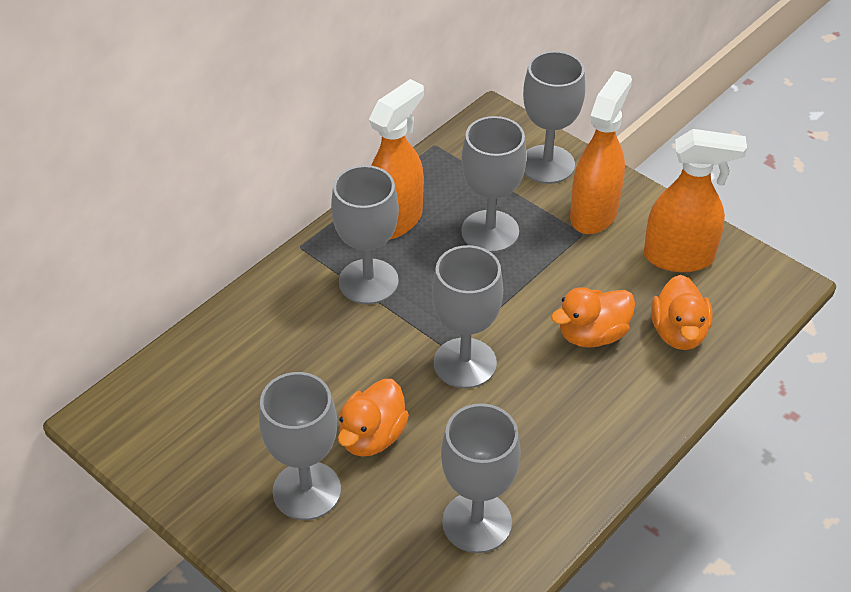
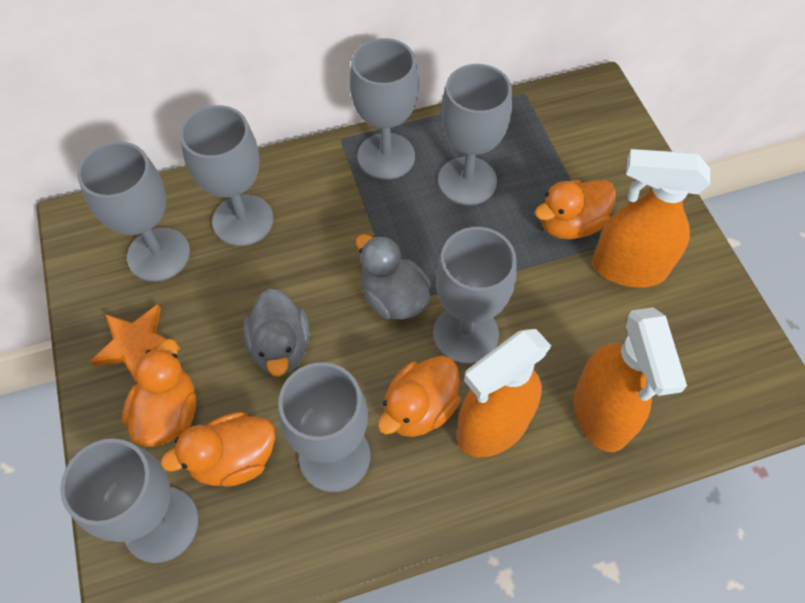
grey duck: none = 0 -> [243,288,310,377] [356,234,431,319] = 2
grey goblet: [259,372,341,520] [331,165,399,304] [432,245,503,389] [441,403,521,553] [461,116,527,253] [523,51,585,184] = 6 -> [60,438,199,563] [77,141,190,282] [180,105,274,246] [278,362,370,492] [350,38,419,180] [433,227,517,364] [438,64,512,205] = 7
orange duck: [338,379,409,457] [551,287,635,348] [651,275,713,350] = 3 -> [122,339,196,447] [161,412,275,487] [378,356,461,437] [535,180,616,239] = 4
orange star: none = 0 -> [90,304,180,384] = 1

